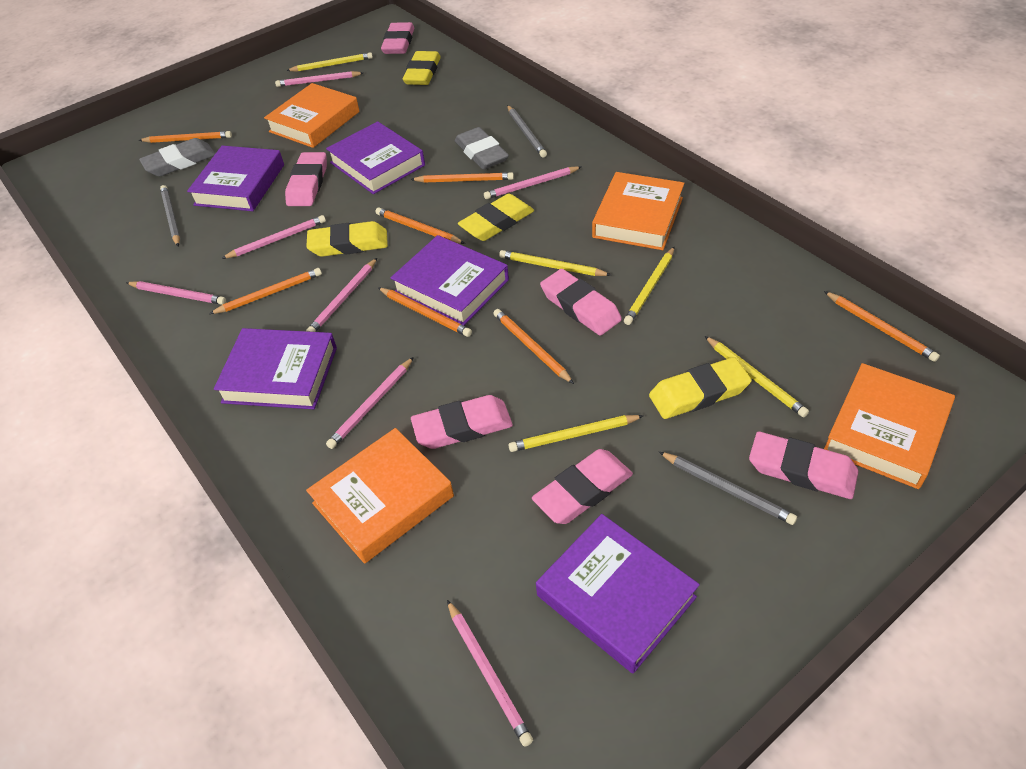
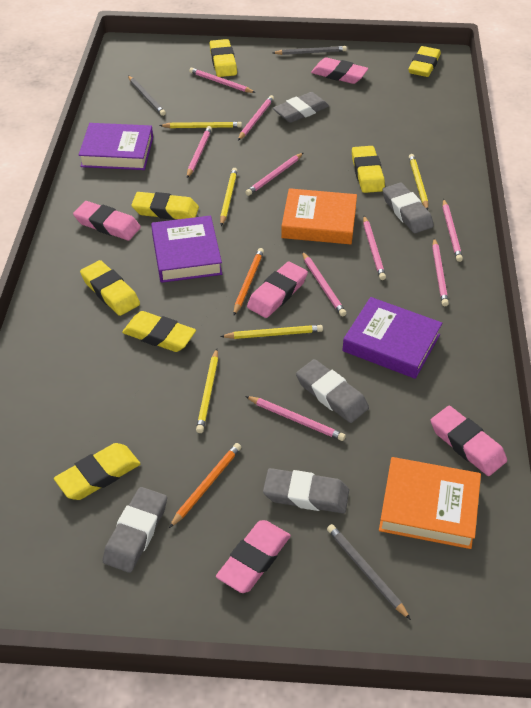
grey eraser: [139,138,215,176] [455,127,509,170] = 2 -> [103,487,167,573] [263,468,349,513] [273,92,329,123] [296,359,369,423] [382,183,434,233] = 5
orange book: [264,83,360,148] [306,428,454,564] [592,172,684,250] [824,363,955,489] = 4 -> [281,188,357,244] [379,457,481,549] = 2
orange pencil: [139,131,232,143] [209,268,322,314] [375,207,465,244] [378,287,472,337] [410,172,514,183] [493,309,574,384] [824,291,940,362] = 7 -> [169,443,241,528] [233,248,264,315] = 2
pink eraser: [285,152,327,206] [381,22,414,54] [411,395,513,449] [532,449,633,524] [540,269,622,336] [749,431,858,499] = 6 -> [73,201,141,241] [216,520,291,593] [247,261,308,318] [311,57,368,84] [431,406,507,476] = 5
pink pencil: [126,281,226,305] [221,215,326,259] [275,71,363,87] [306,258,377,332] [326,357,414,449] [447,600,533,747] [484,166,581,199] = 7 -> [187,126,212,178] [189,68,256,93] [238,95,274,140] [245,153,303,196] [246,396,346,441] [302,252,347,317] [363,216,386,280] [432,238,449,306] [443,199,463,262] = 9
purple book: [187,146,284,211] [214,328,337,409] [326,121,425,194] [391,235,509,325] [536,514,700,673] = 5 -> [78,123,153,170] [151,216,222,283] [342,297,442,379] = 3
yellow eraser: [306,221,388,257] [403,51,441,85] [458,194,534,241] [649,357,752,419] = 4 -> [54,443,140,500] [80,260,140,316] [122,311,196,352] [131,192,199,220] [209,39,237,77] [352,146,385,193] [408,46,441,77] = 7

